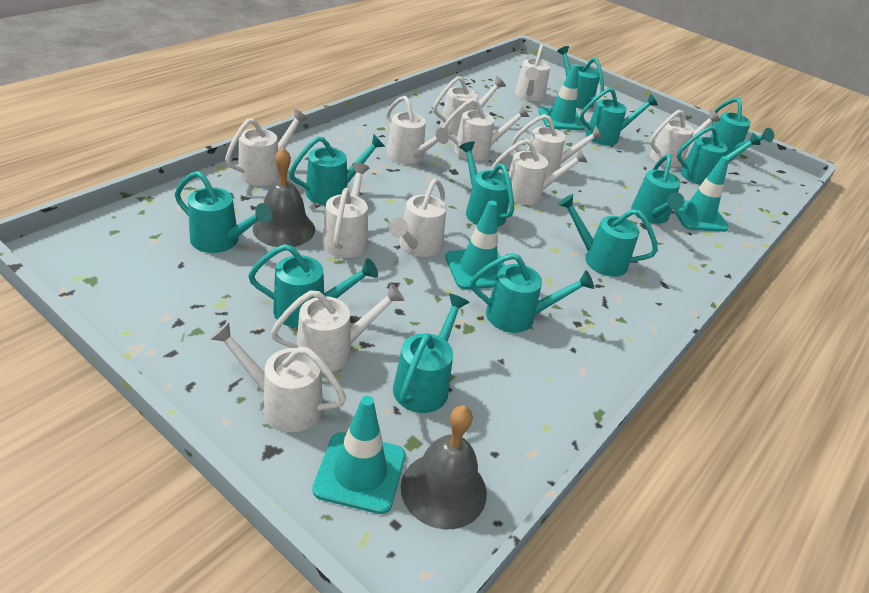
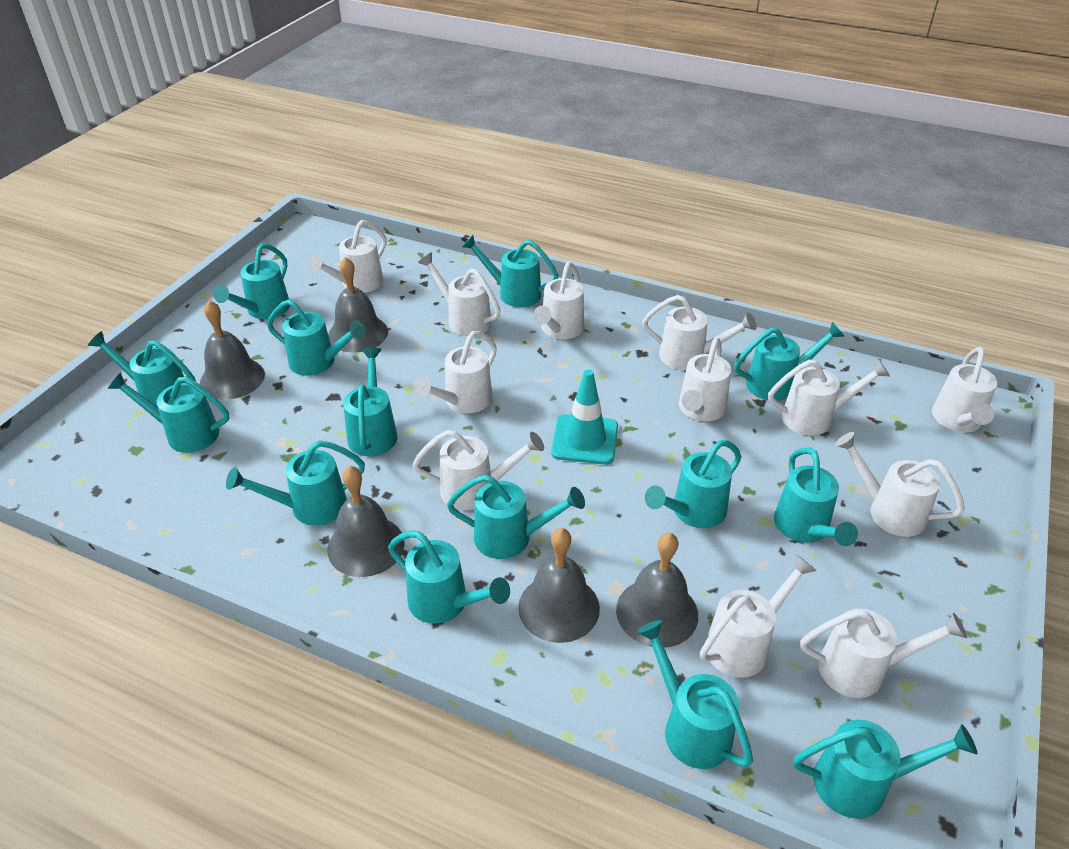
grey bell: [253,147,315,247] [401,405,487,529] = 2 -> [200,300,265,400] [327,466,405,577] [328,257,388,353] [518,528,600,643] [616,533,698,648] = 5
turquoise traffic cone: [312,396,405,514] [445,200,505,290] [538,64,585,130] [673,156,729,232] = 4 -> [551,369,618,465] = 1
turquoise watering can: [175,171,272,253] [248,244,378,328] [289,134,385,205] [393,293,469,413] [459,141,514,227] [470,253,594,333] [557,46,604,109] [558,194,658,277] [580,88,658,145] [631,154,684,224] [677,126,761,185] [710,98,774,156] = 12 -> [88,331,196,406] [108,372,229,453] [214,243,290,319] [226,440,365,526] [267,299,366,376] [343,348,397,457] [388,531,510,624] [447,475,585,559] [462,235,559,307] [637,620,753,769] [645,440,741,528] [734,322,845,401] [774,448,858,546] [793,720,977,819] = 14

